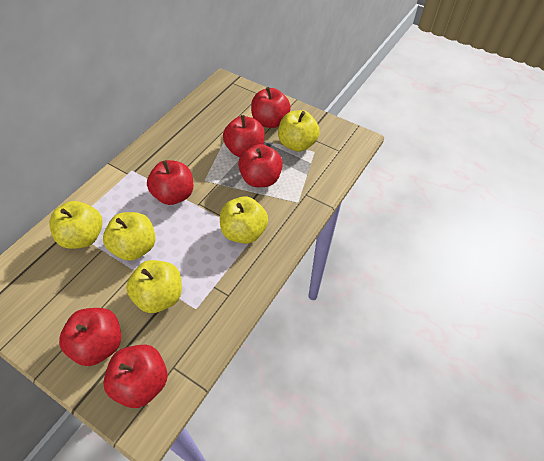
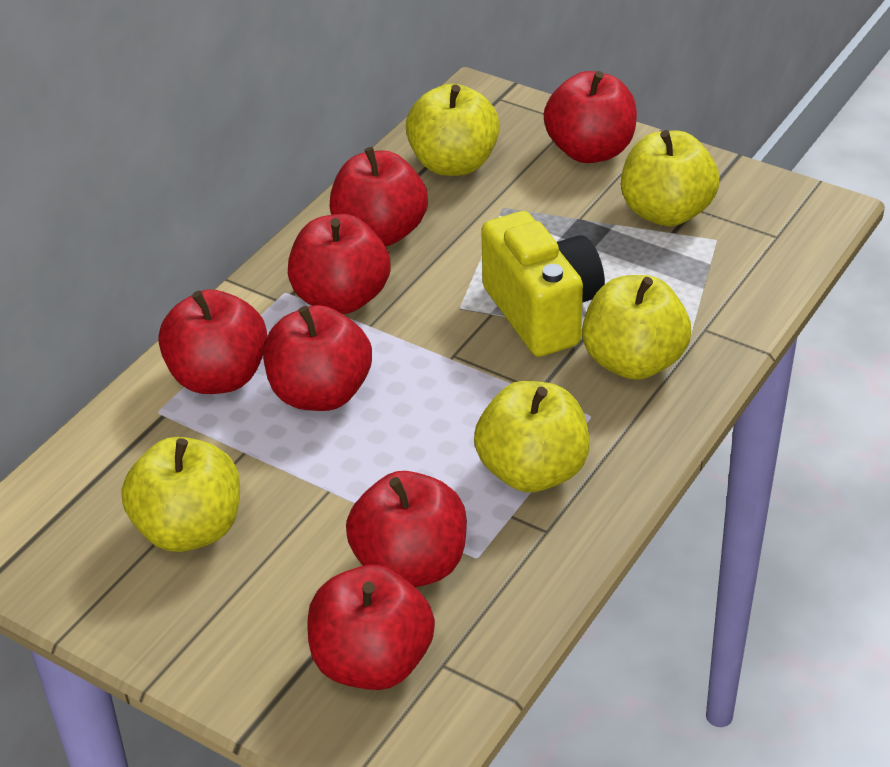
red apple: [59,308,121,366] [103,344,167,408] [147,160,193,205] [223,115,265,157] [238,144,283,187] [251,87,291,128] = 6 -> [158,290,267,394] [263,305,372,411] [288,214,391,314] [308,565,435,690] [330,147,428,247] [346,471,467,587] [544,71,637,163] = 7
yellow camera: none = 0 -> [481,211,605,357] = 1

